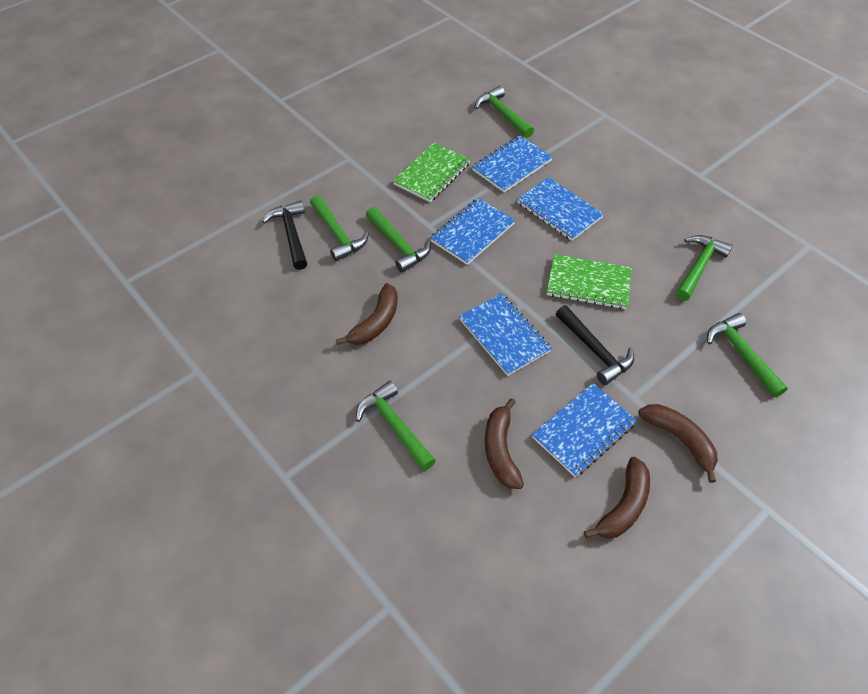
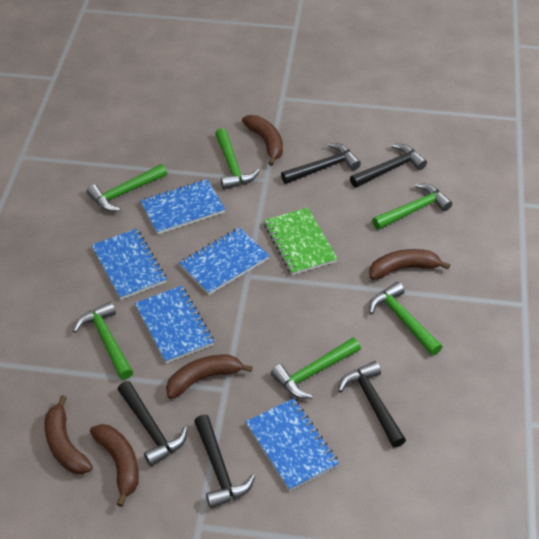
black hammer: [262,201,308,270] [556,305,634,385] = 2 -> [117,381,187,467] [194,415,255,509] [281,143,361,184] [338,361,406,448] [350,144,427,188] = 5
brown banana: [336,283,398,345] [485,398,524,489] [584,457,650,539] [638,404,718,483] = 4 -> [44,395,93,474] [90,424,139,507] [166,355,252,399] [242,115,283,166] [369,249,450,280] = 5
green notebook: [393,142,470,202] [547,254,632,309] = 2 -> [264,208,338,275] = 1

